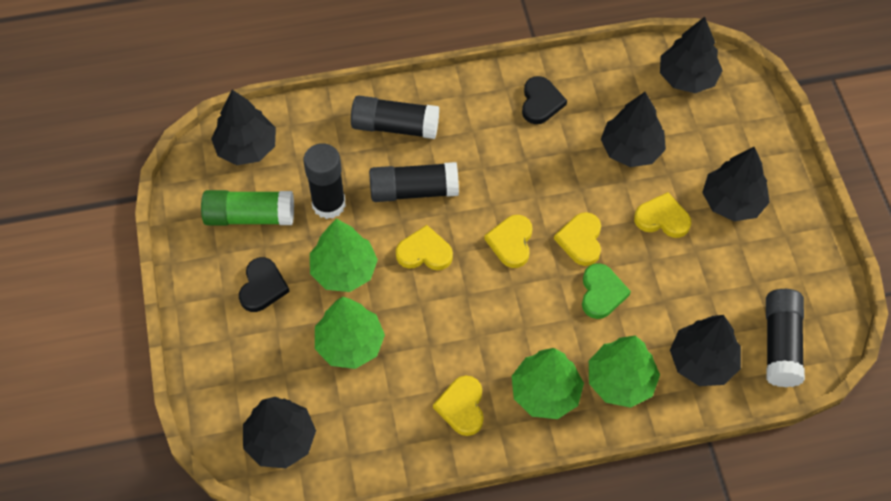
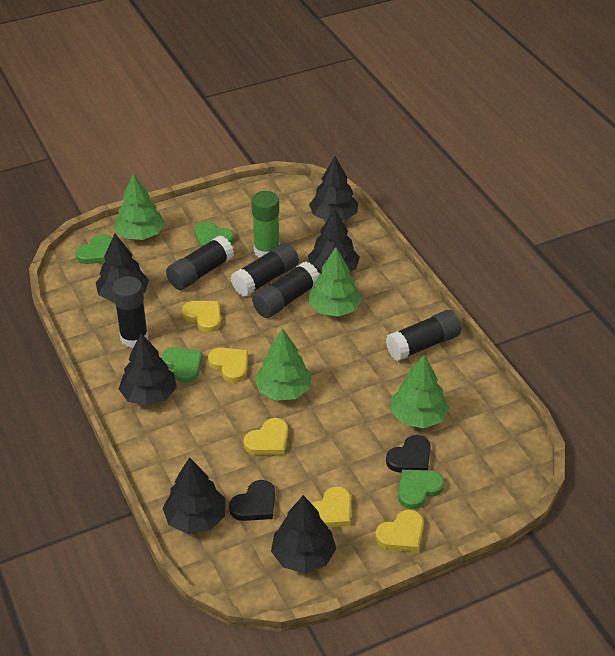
black glue stick: [303,143,346,219] [351,95,439,139] [369,162,459,202] [766,289,805,387] = 4 -> [112,276,148,348] [166,235,234,290] [231,243,299,297] [252,262,319,318] [386,310,461,361] = 5
green heart: [582,263,631,319] = 1 -> [75,234,112,264] [162,347,203,383] [195,222,234,247] [398,470,444,509] = 4

